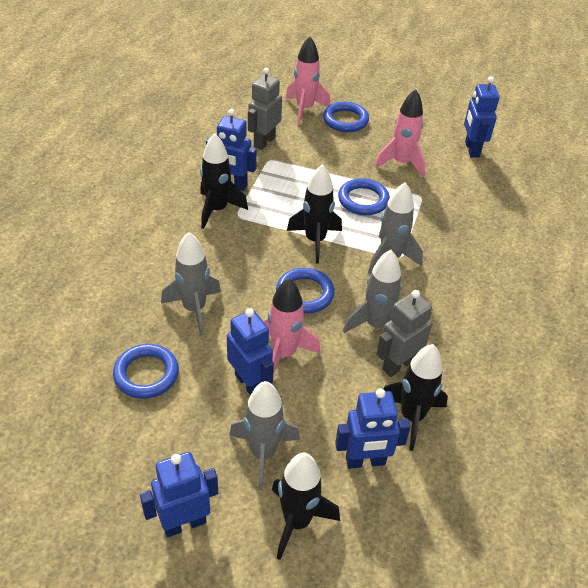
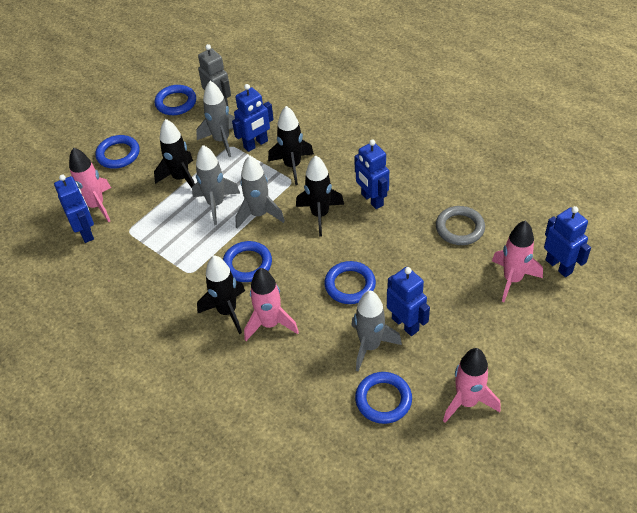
blue ring: [113,344,179,399] [276,268,335,313] [323,101,369,132] [338,178,390,215] = 4 -> [95,135,140,169] [155,85,196,115] [223,241,272,282] [324,261,376,304] [355,372,412,424] = 5
grey ring: none = 0 -> [436,206,485,245] = 1
grey robot: [248,68,282,150] [376,290,432,377] = 2 -> [198,44,231,107] = 1
pink rocket: [264,278,321,374] [286,36,330,124] [375,89,426,177] = 3 -> [69,147,111,222] [244,268,299,341] [443,348,501,423] [492,221,543,302] = 4

